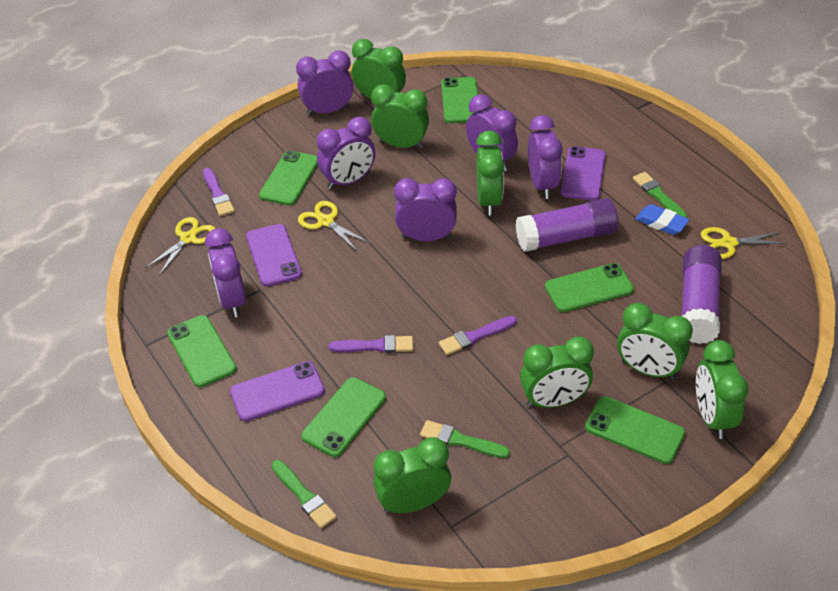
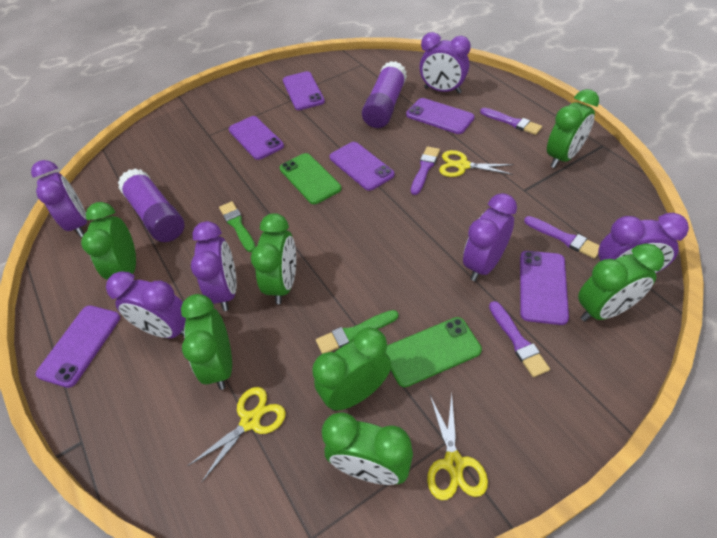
blue eraser: [635,204,689,235] = 1 -> none = 0
green brush: [271,460,337,528] [420,420,510,458] [633,172,687,218] = 3 -> [219,201,255,252] [316,310,398,354] = 2
green phone: [167,315,237,387] [259,150,318,206] [301,377,386,457] [441,77,478,123] [545,263,634,312] [585,396,685,464] = 6 -> [280,153,341,204] [386,317,482,387] = 2
purple brush: [203,168,235,216] [328,335,413,353] [439,316,517,355] = 3 -> [411,146,440,195] [480,108,542,135] [489,301,550,377] [524,216,600,259] = 4
purple phone: [230,361,325,421] [246,224,302,287] [561,146,606,201] = 3 -> [36,305,120,388] [229,116,284,160] [283,71,325,110] [329,142,395,191] [406,98,475,134] [520,251,569,325] = 6

